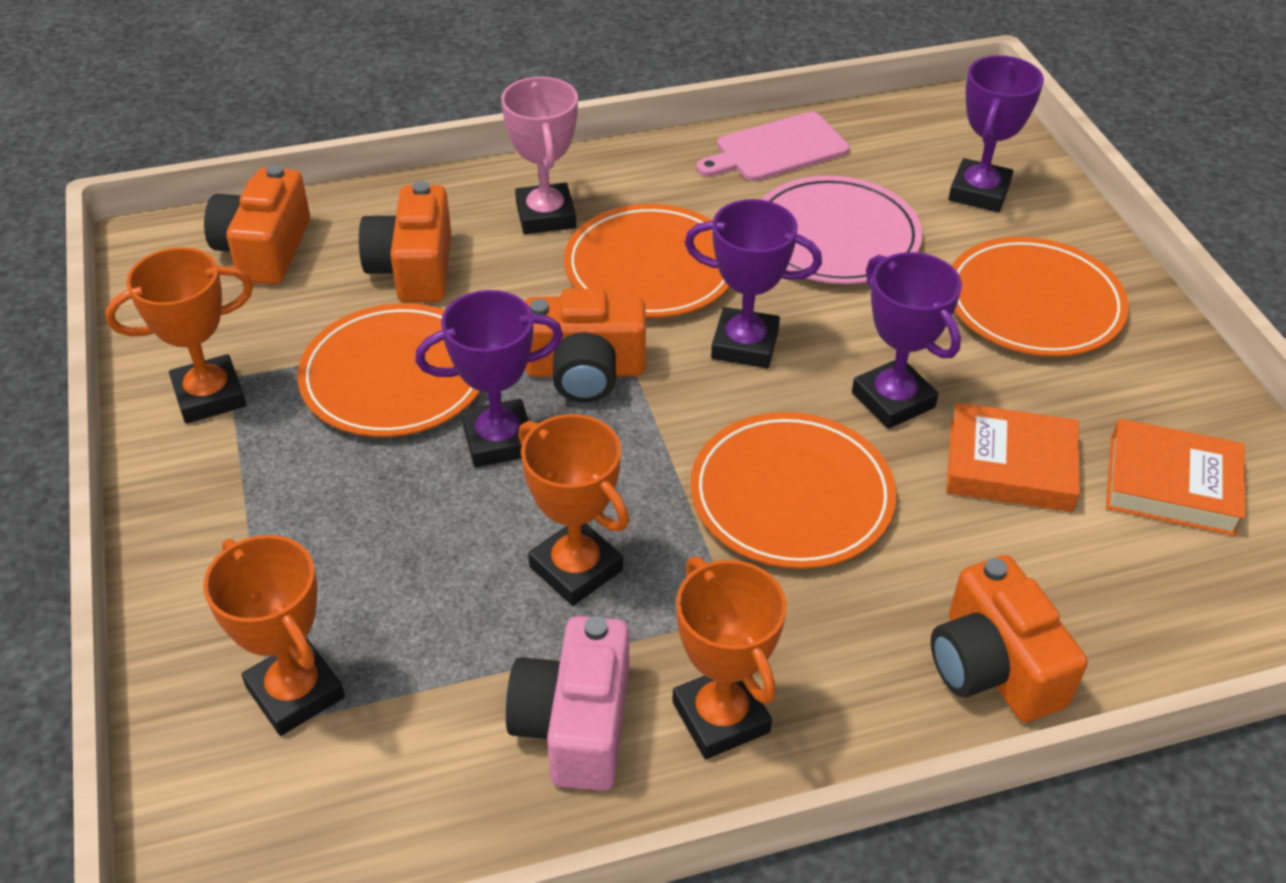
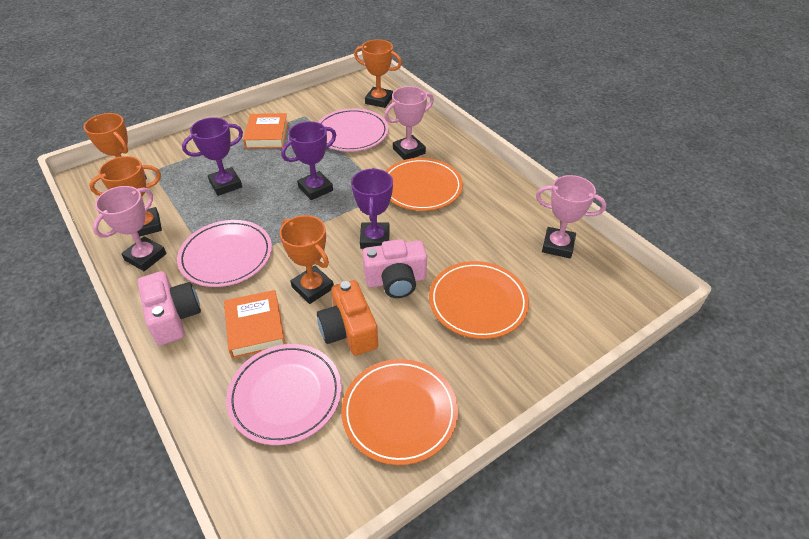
orange camera: [204,164,310,284] [359,181,451,302] [525,288,646,403] [931,555,1088,722] = 4 -> [317,280,378,355] = 1
orange plate: [297,303,480,437] [564,204,730,318] [690,412,897,569] [952,237,1129,357] = 4 -> [341,359,458,465] [386,158,463,211] [429,261,529,339] = 3
pink camera: [506,616,629,791] = 1 -> [138,271,201,345] [362,239,427,298] = 2
pink cutting board: [696,112,849,181] = 1 -> none = 0
pink plate: [761,175,923,284] = 1 -> [177,220,272,287] [226,344,342,445] [318,108,389,152] = 3
pink trophy: [501,77,578,234] = 1 -> [93,186,167,271] [384,86,434,160] [536,175,607,258] = 3
purple trophy: [415,290,563,468] [685,199,822,368] [852,252,962,429] [948,55,1044,212] = 4 -> [182,117,243,196] [281,121,336,200] [351,168,393,249] = 3

